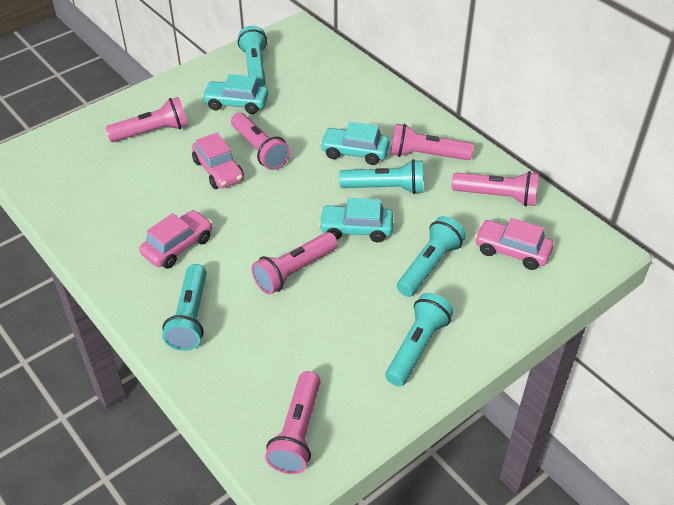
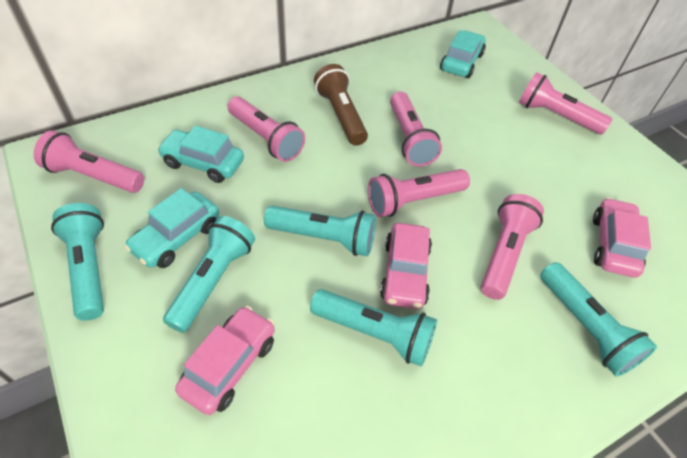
brown flashlight: none = 0 -> [314,64,368,146] = 1

